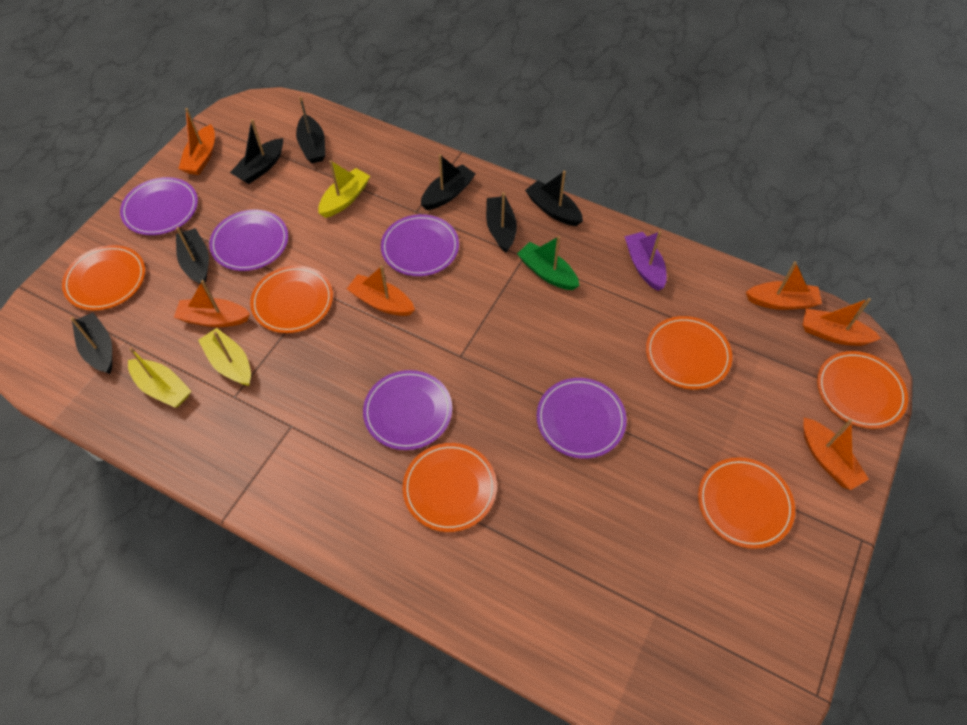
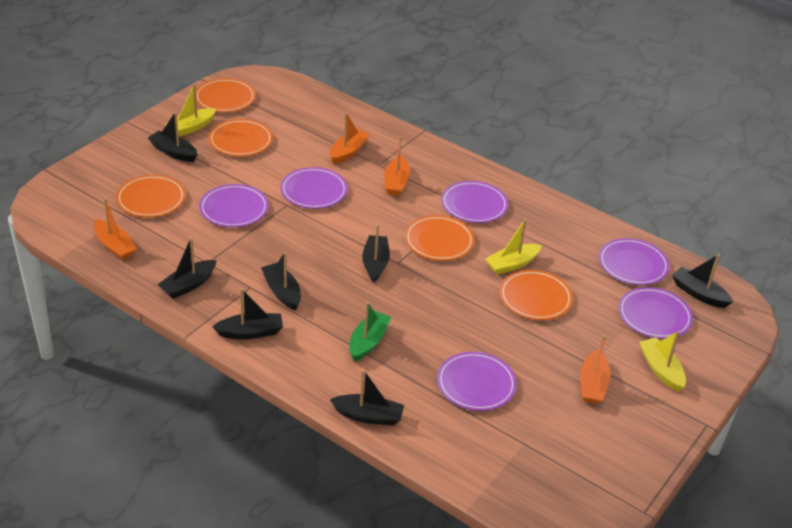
orange boat: [174,280,250,327] [178,108,215,175] [347,265,415,316] [746,261,822,310] [803,298,882,346] [803,417,869,490] = 6 -> [94,198,137,260] [330,113,370,164] [384,136,410,196] [580,335,611,404] = 4
orange plate: [62,245,145,311] [250,265,333,333] [403,443,497,532] [646,316,732,390] [698,457,795,549] [817,351,908,429] = 6 -> [116,175,186,217] [196,78,256,112] [209,119,273,156] [405,215,475,261] [500,270,573,320] = 5
purple boat: [625,231,667,291] = 1 -> none = 0
purple plate: [120,177,198,235] [209,210,288,271] [363,370,452,450] [381,214,459,276] [537,378,627,459] = 5 -> [199,184,268,227] [280,167,348,209] [437,352,517,411] [441,181,508,223] [599,238,670,285] [618,287,693,339] = 6

